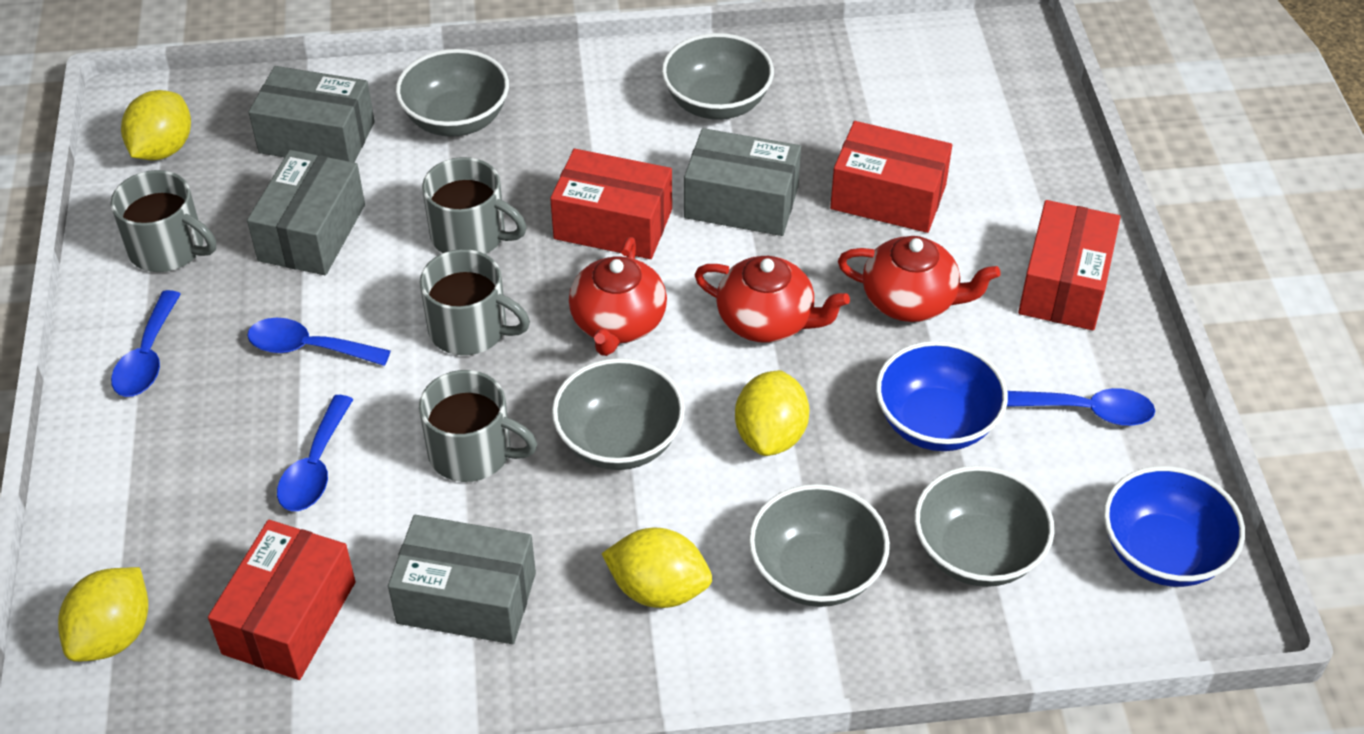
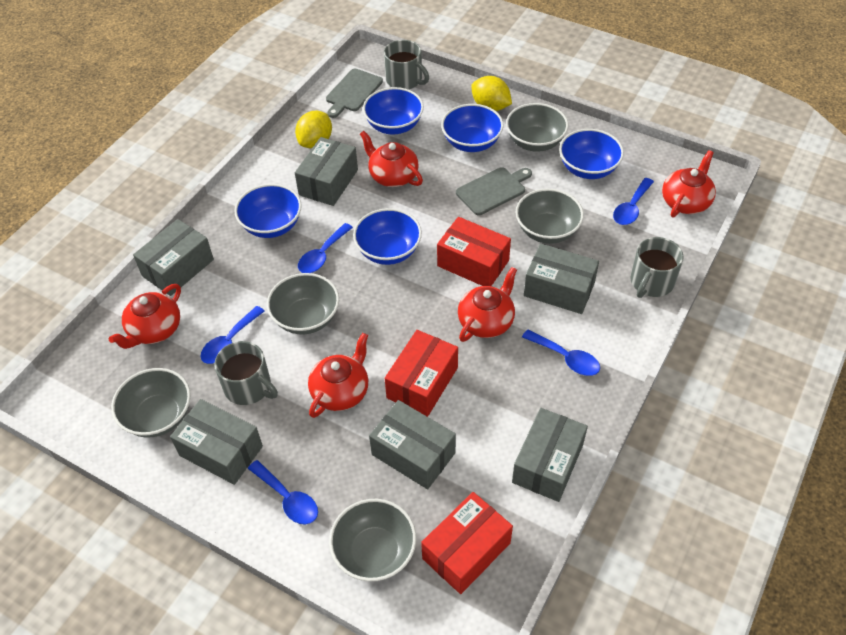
blue bowl: [876,341,1008,451] [1104,466,1245,587] = 2 -> [234,184,302,238] [353,208,422,265] [363,87,424,135] [441,104,504,152] [559,129,624,179] = 5
blue spoon: [111,290,181,397] [247,318,391,366] [277,395,353,511] [1007,388,1155,426] = 4 -> [200,306,265,364] [248,460,318,524] [298,223,353,273] [522,329,600,376] [613,178,654,225] = 5
grey box: [247,150,365,275] [249,66,375,162] [388,515,536,644] [684,128,801,236] = 4 -> [133,219,214,296] [170,399,263,485] [295,137,358,206] [369,400,456,489] [512,408,588,502] [524,243,599,314] = 6
grey cutting board: none = 0 -> [326,69,383,118] [456,167,532,215] = 2
grey mug: [111,170,216,272] [419,370,537,482] [420,249,530,355] [422,157,527,254] = 4 -> [214,341,278,405] [384,40,429,89] [630,237,684,298] = 3
red box: [208,520,356,680] [550,149,672,259] [830,121,952,233] [1018,200,1120,330] = 4 -> [385,330,458,417] [421,492,513,594] [437,217,511,286] = 3
red teapot: [569,237,667,356] [695,256,850,343] [838,236,1001,322] = 3 -> [109,284,181,349] [308,333,368,418] [360,131,423,187] [458,267,517,342] [662,150,716,218] = 5
yellow lemon: [58,567,148,662] [121,90,191,161] [601,528,712,608] [735,370,809,456] = 4 -> [295,111,332,148] [471,76,512,111] = 2

